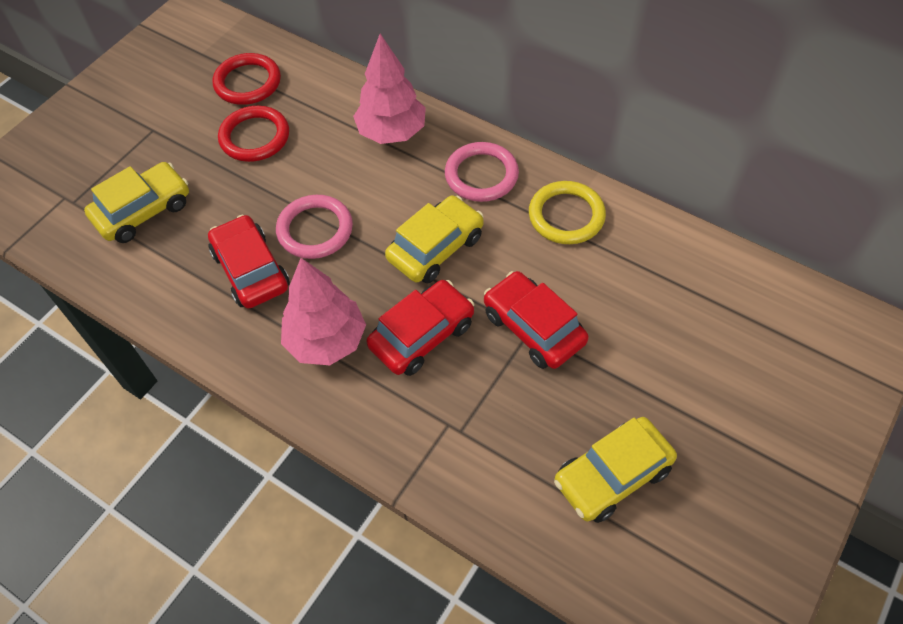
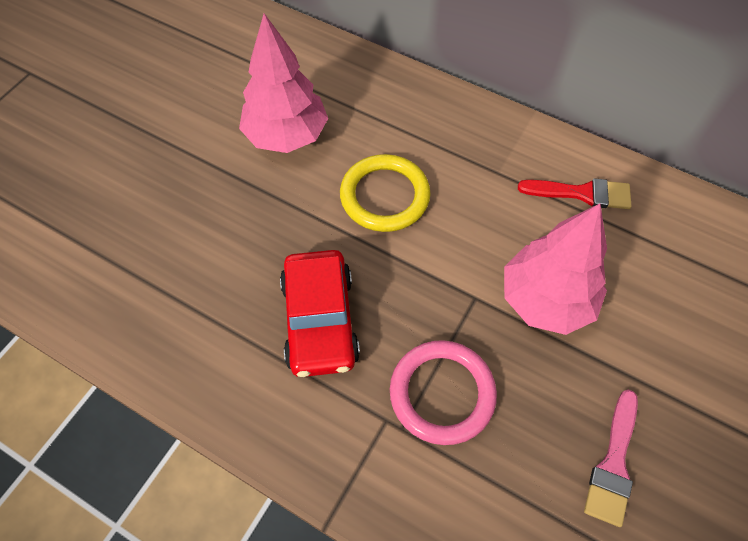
pink brush: none = 0 -> [584,390,638,527] = 1
pink ring: [276,195,353,259] [445,142,519,202] = 2 -> [390,340,497,445] = 1
red brush: none = 0 -> [518,178,631,209] = 1
red car: [208,215,290,308] [367,280,474,376] [484,271,589,369] = 3 -> [280,250,360,377] = 1
red ring: [213,53,281,105] [218,106,289,162] = 2 -> none = 0
yellow car: [84,162,189,243] [385,195,484,283] [554,417,677,523] = 3 -> none = 0

